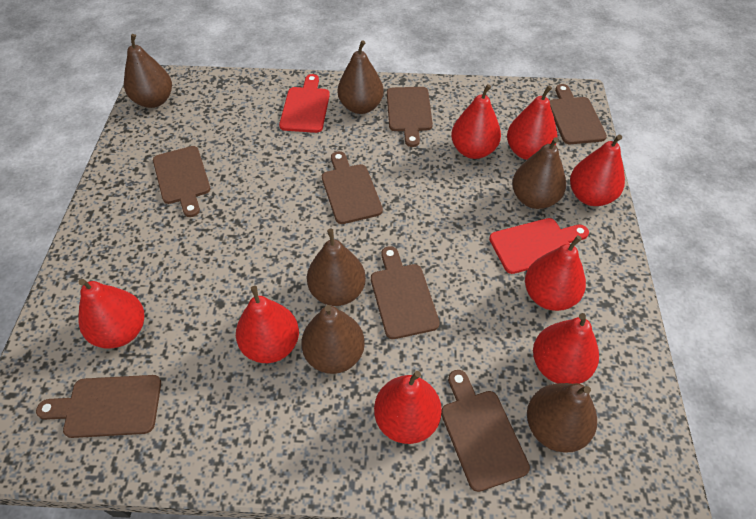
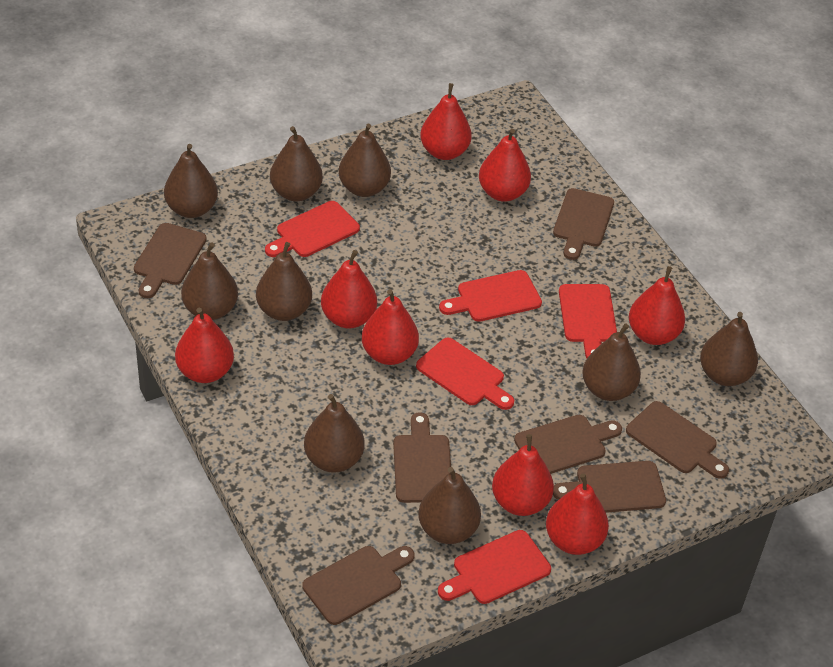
brown pear: [124,34,172,108] [301,305,365,374] [307,229,366,306] [338,40,384,114] [512,137,566,209] [527,383,597,453] = 6 -> [164,144,218,218] [181,242,238,320] [256,242,312,321] [270,126,323,201] [304,394,364,473] [339,124,391,197] [418,467,481,544] [582,323,641,401] [700,312,758,386] = 9
red cutting board: [279,74,330,133] [489,218,589,274] = 2 -> [265,201,360,257] [416,338,514,410] [438,530,551,604] [439,270,542,322] [559,284,617,359] = 5

